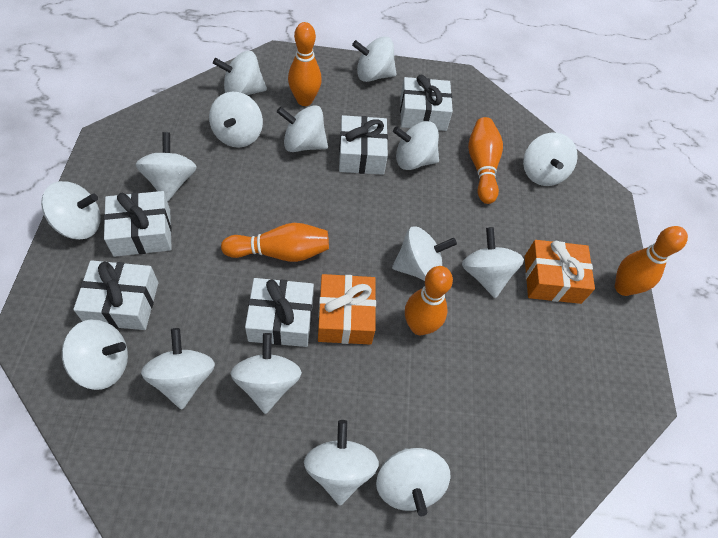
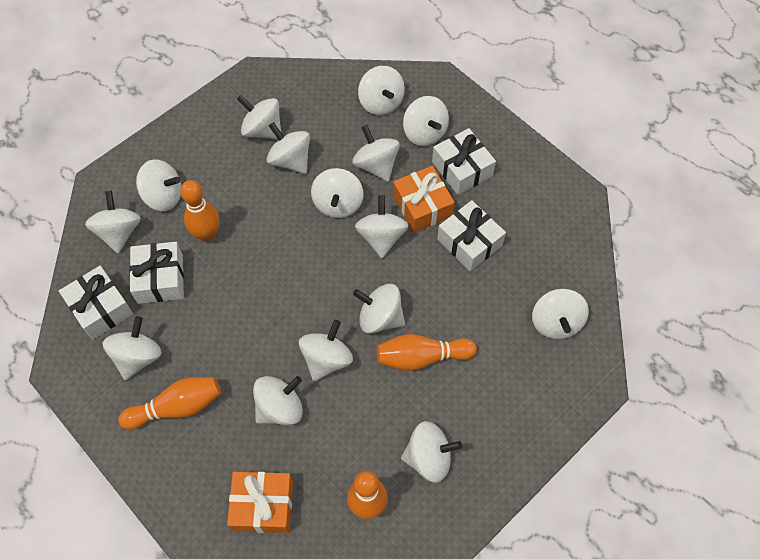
orange bowling pin: [221,223,329,262] [288,22,322,106] [405,266,453,335] [468,117,503,204] [615,226,688,296] = 5 -> [118,377,221,430] [180,180,220,242] [347,471,388,519] [377,334,477,371] = 4
white gift: [73,260,158,330] [104,191,172,257] [245,278,314,347] [339,115,388,175] [400,75,453,131] = 5 -> [59,266,133,340] [129,242,184,304] [432,128,496,195] [437,200,506,272] = 4

